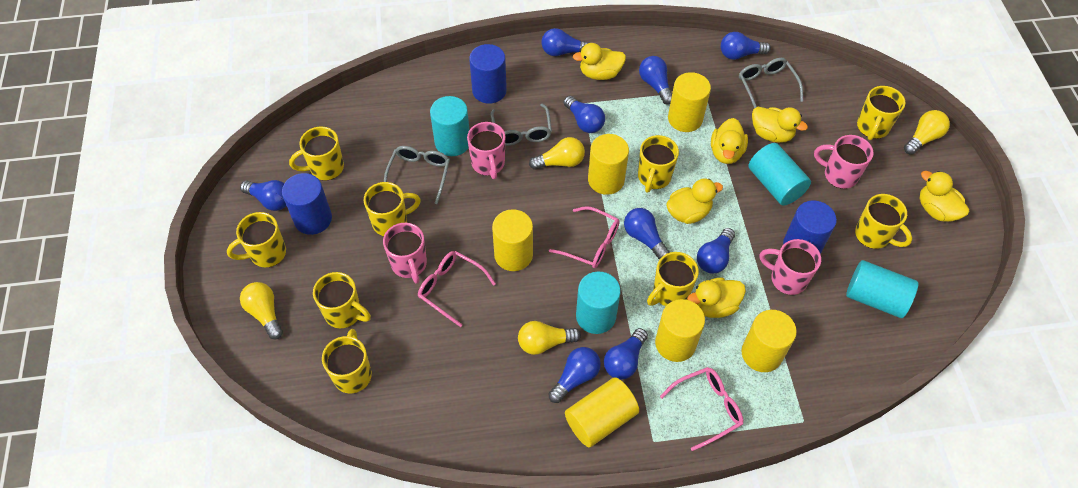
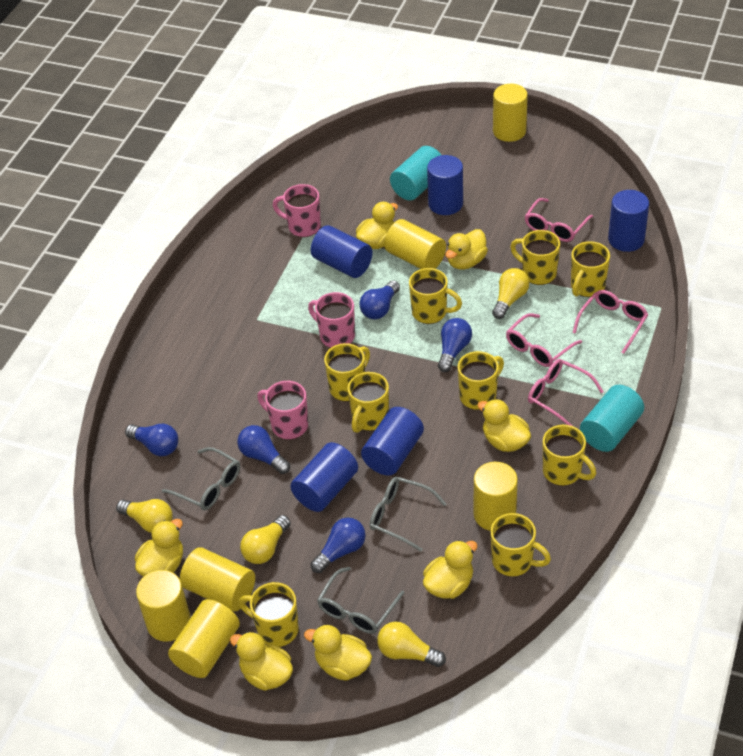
blue cylinder: [282,173,332,235] [469,44,507,104] [783,201,837,254] = 3 -> [290,442,358,512] [311,225,373,278] [361,407,424,476] [427,155,463,215] [608,190,649,252] = 5
blue light bulb: [240,180,286,211] [541,28,590,56] [548,347,601,403] [564,96,605,133] [604,328,648,380] [624,208,670,260] [639,56,672,105] [697,228,735,274] [721,32,771,60] = 9 -> [125,424,178,456] [237,425,290,474] [310,517,366,573] [360,281,400,319] [438,318,472,372] = 5
pink glasses: [418,251,496,327] [549,206,620,268] [660,367,743,451] = 3 -> [506,313,582,367] [524,198,593,242] [528,359,604,427] [573,290,648,354] = 4
pink mug: [383,223,427,284] [467,122,505,179] [760,239,821,295] [814,135,874,189] = 4 -> [257,381,308,440] [273,184,321,237] [308,292,355,348] = 3
turquoise cylinder: [430,96,469,156] [576,272,621,334] [748,143,811,206] [846,260,918,318] = 4 -> [390,146,441,201] [580,385,644,452] = 2
yellow duck: [573,43,626,80] [666,178,723,224] [687,277,746,318] [711,118,748,164] [752,107,808,143] [920,171,969,222] = 6 -> [135,519,183,576] [230,632,293,691] [304,625,372,681] [356,202,398,249] [423,540,478,599] [445,229,488,270] [478,399,531,452] = 7

